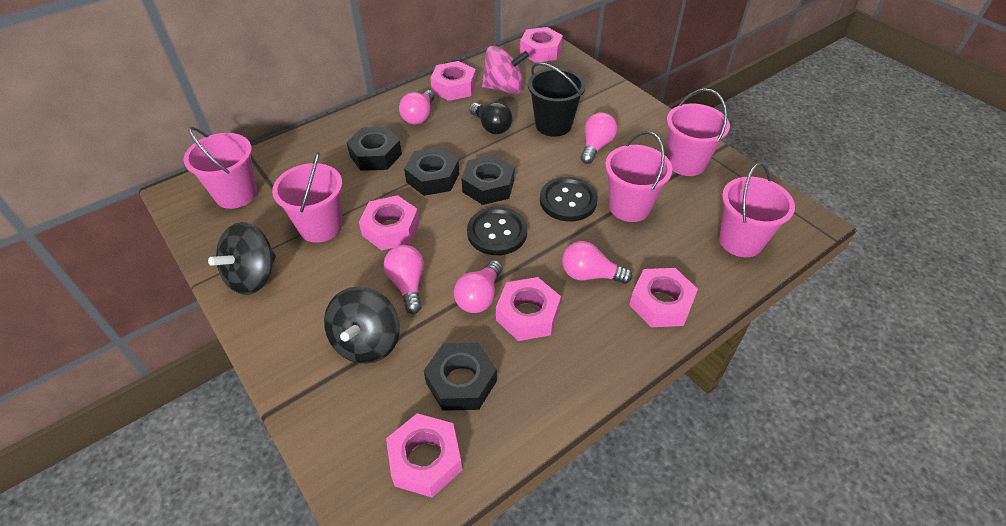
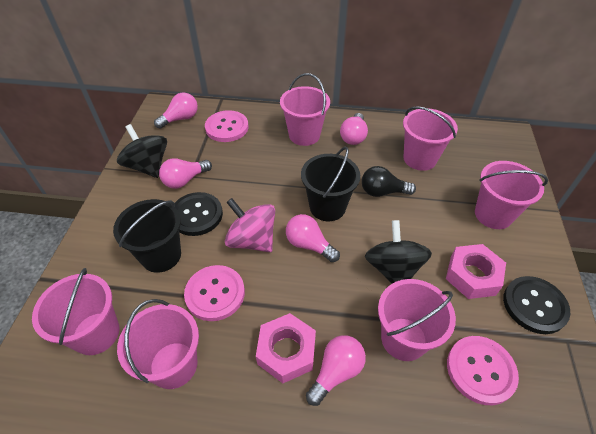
black bucket: [528,63,586,137] = 1 -> [113,199,181,273] [301,146,360,221] = 2
black nut: [346,127,402,171] [404,147,459,196] [424,343,497,411] [461,155,515,205] = 4 -> none = 0
pink bucket: [184,127,257,209] [272,151,343,243] [605,131,673,222] [667,89,730,176] [719,163,795,257] = 5 -> [32,268,120,355] [117,299,199,389] [280,73,330,146] [378,279,456,361] [403,106,458,171] [475,161,548,229] = 6
pink button: none = 0 -> [184,265,245,321] [205,110,248,142] [447,336,519,405] = 3
pink nut: [359,195,419,250] [386,413,462,497] [430,61,476,101] [496,277,561,341] [520,27,563,63] [629,268,698,327] = 6 -> [256,313,316,383] [446,244,506,299] = 2

